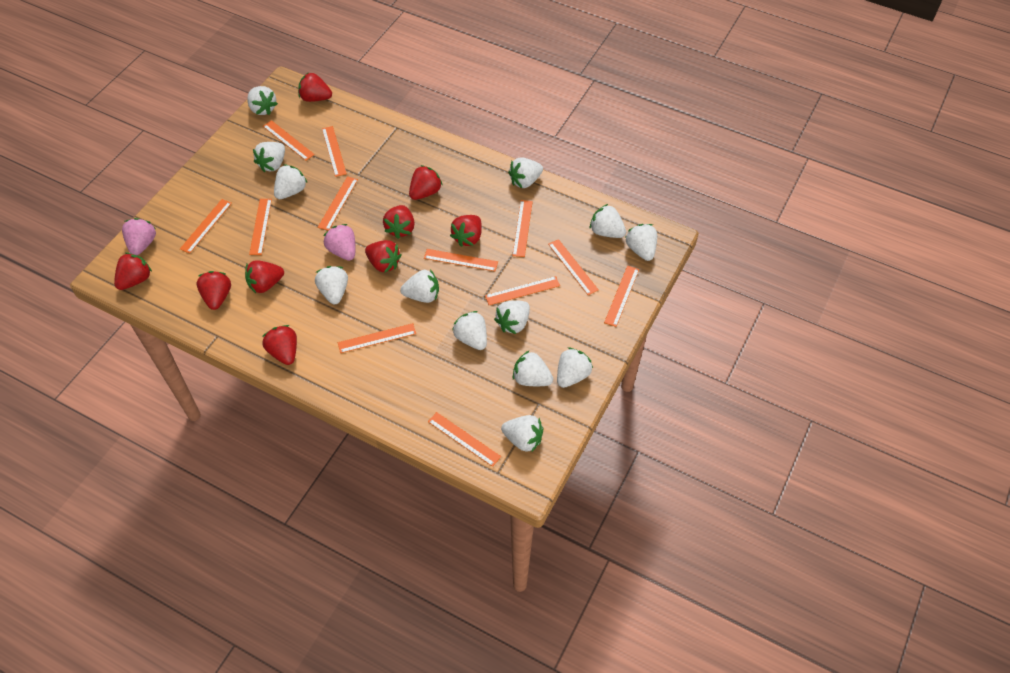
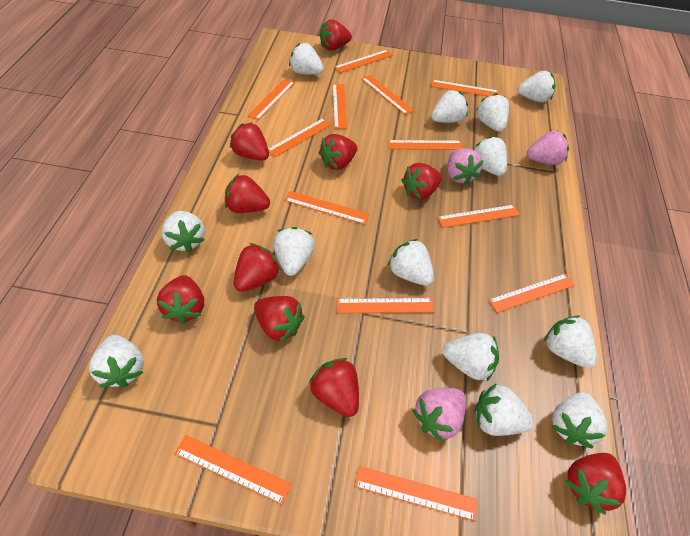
orange ruler: [180,199,232,254] [249,199,272,255] [263,120,315,161] [318,176,358,231] [322,126,347,177] [338,323,416,353] [424,249,498,271] [428,412,501,467] [485,276,560,305] [512,200,533,257] [548,239,599,295] [604,266,639,327] = 12 -> [174,435,292,505] [248,79,295,120] [268,118,332,157] [284,191,369,224] [332,84,347,129] [334,50,393,73] [336,298,435,313] [354,466,477,521] [361,75,414,115] [388,140,463,150] [431,80,499,96] [437,205,520,228] [489,274,575,313] = 13
pink strawberry: [122,218,156,255] [323,224,356,261] = 2 -> [412,388,466,442] [448,149,484,185] [527,131,569,165] = 3
red strawberry: [114,253,152,290] [197,271,231,310] [245,260,284,293] [262,325,297,365] [298,72,332,102] [365,240,402,273] [383,205,415,239] [409,165,443,200] [450,215,482,247] = 9 -> [157,275,204,324] [225,174,270,213] [230,122,269,161] [234,243,281,292] [254,296,304,343] [309,358,359,417] [318,134,357,170] [319,19,352,50] [401,163,442,200] [565,453,626,515] = 10

